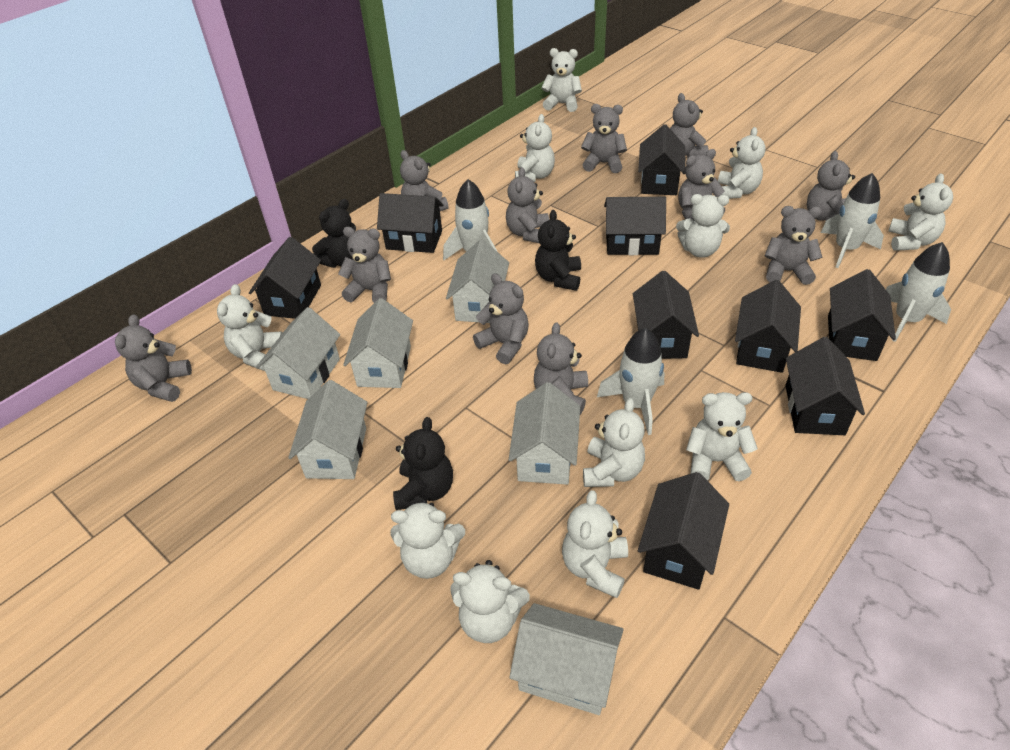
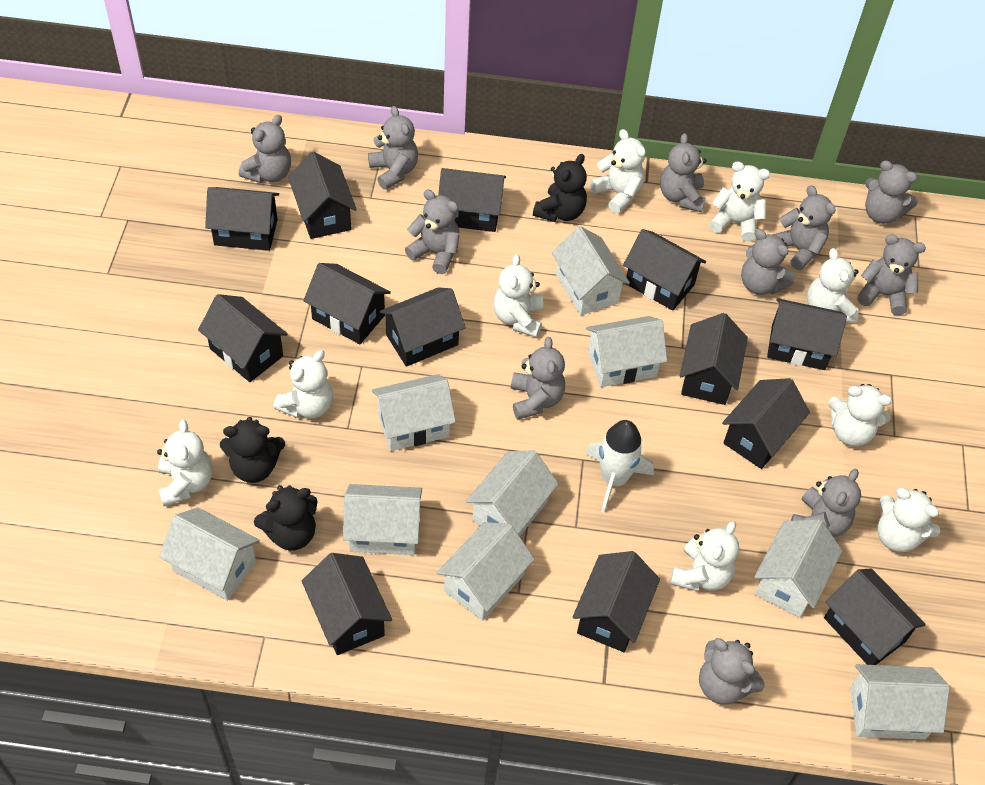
black house: [249,237,321,319] [377,193,443,253] [604,197,666,255] [633,271,699,359] [638,124,686,195] [638,472,729,590] [735,280,801,373] [785,337,865,435] [828,269,896,361] = 9 -> [198,294,288,382] [205,187,279,251] [288,152,357,239] [302,553,392,655] [303,263,391,344] [380,287,465,367] [438,168,506,232] [573,551,660,652] [623,229,706,311] [680,313,748,405] [722,378,810,469] [767,298,847,370] [824,568,926,665] = 13
white house: [256,307,340,399] [288,380,367,479] [343,298,413,388] [446,239,509,323] [509,382,580,485] [510,603,624,715] = 6 -> [159,507,260,601] [343,484,422,555] [372,374,456,451] [437,522,534,621] [466,450,559,536] [552,226,630,316] [586,316,667,387] [754,520,842,618] [850,664,950,740] = 9
white rocket: [443,179,497,260] [597,328,665,435] [821,173,884,268] [886,242,951,342] = 4 -> [585,420,654,513] = 1
white teddy bear: [217,284,283,371] [391,500,465,579] [450,560,530,643] [515,114,555,182] [541,48,582,112] [562,490,628,598] [583,398,645,487] [676,194,730,258] [686,392,758,481] [718,127,766,199] [888,173,953,251] = 11 -> [157,420,213,506] [273,350,333,418] [493,254,543,338] [590,129,646,213] [670,521,739,591] [709,161,770,242] [807,248,859,323] [828,384,892,447] [877,488,940,552] = 9

